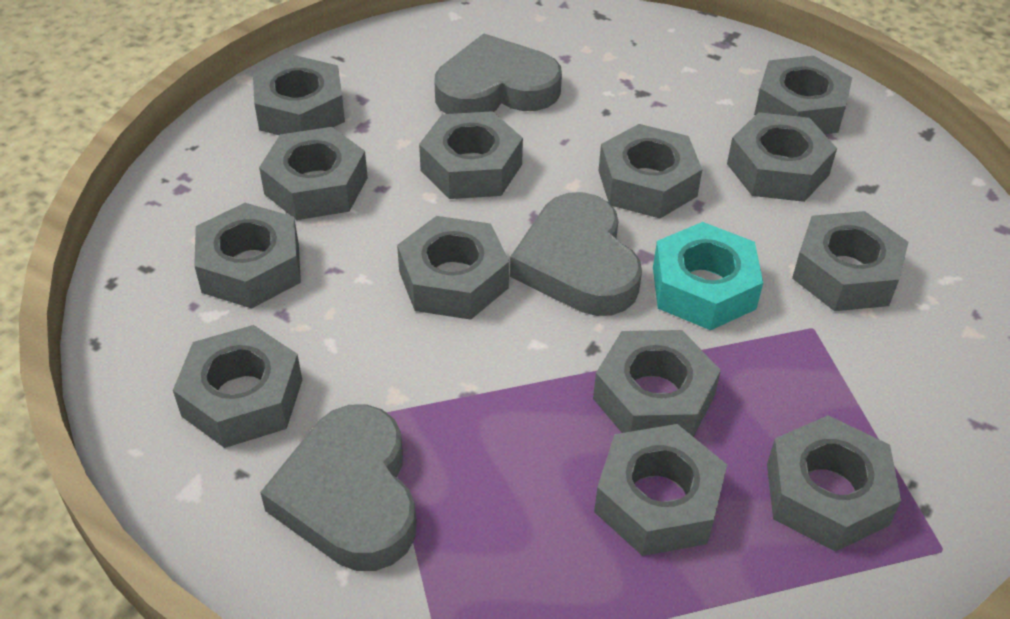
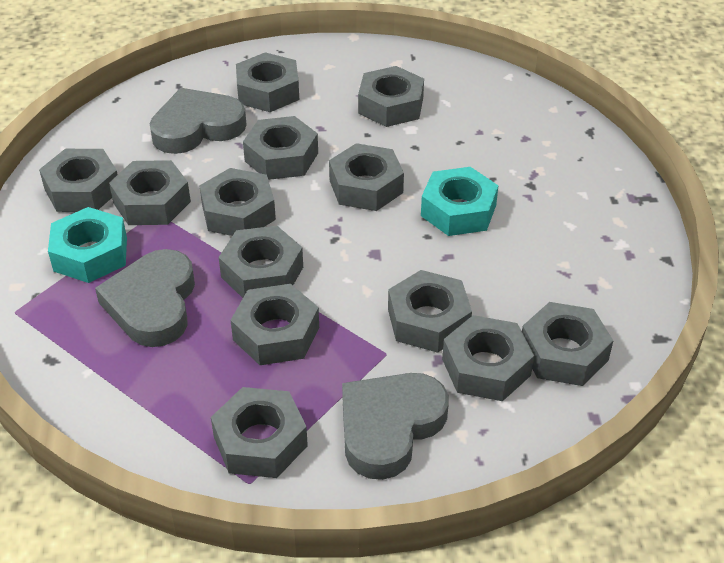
turquoise nut: [653,222,763,330] = 1 -> [48,207,127,283] [421,167,499,236] = 2

